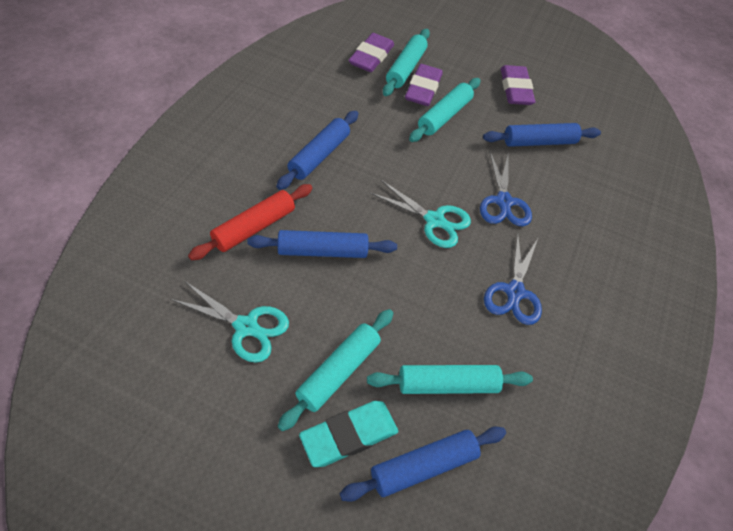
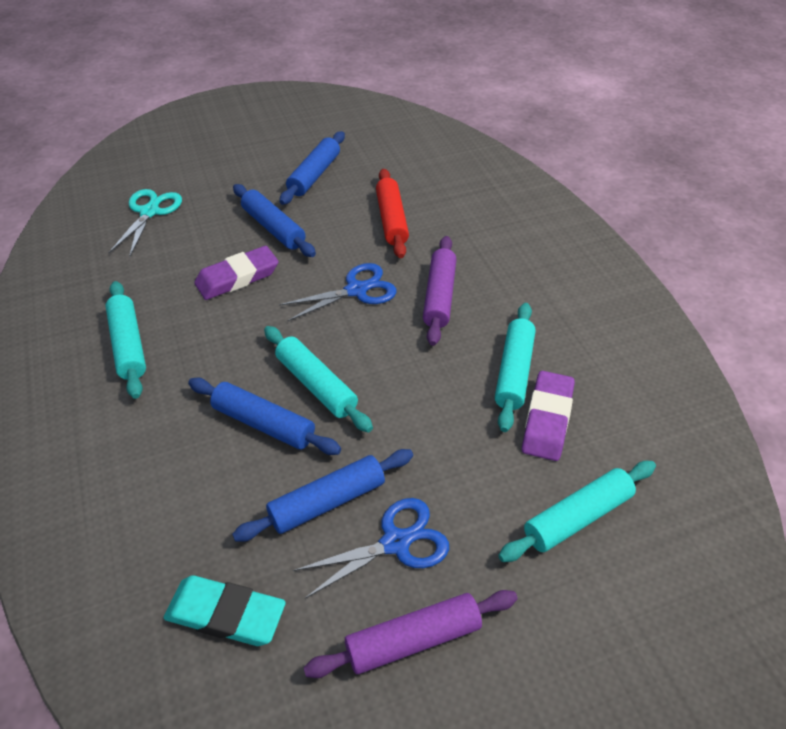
purple eraser: [349,33,394,72] [405,64,443,106] [501,65,536,105] = 3 -> [194,246,278,300] [522,371,575,461] = 2
purple rolling pin: none = 0 -> [303,590,518,678] [423,236,456,346] = 2
turquoise scissors: [170,281,289,363] [370,180,471,248] = 2 -> [109,189,182,257] = 1

